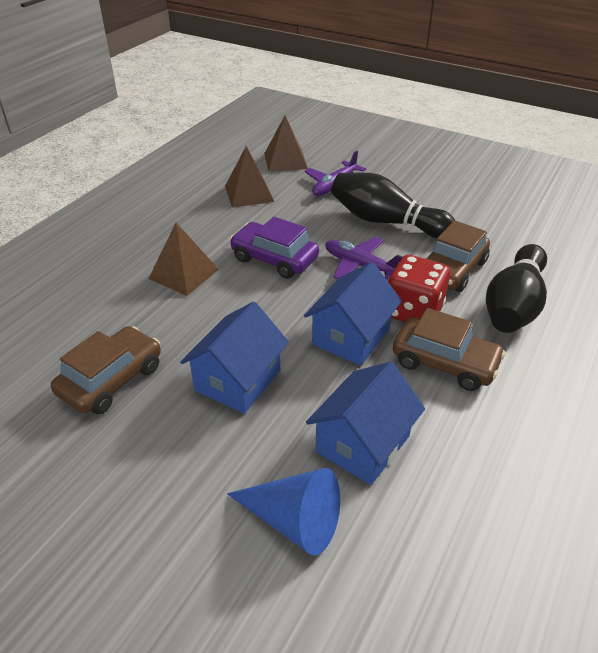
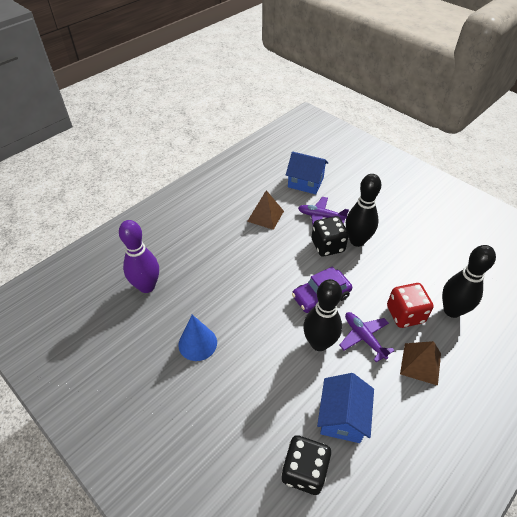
black bowling pin: [331,173,455,238] [486,244,547,333] = 2 -> [303,279,342,351] [346,174,381,247] [442,245,496,318] = 3
black dice: none = 0 -> [282,435,331,495] [312,216,349,257] = 2
blue house: [180,302,289,414] [304,262,402,365] [306,362,425,485] = 3 -> [286,152,328,194] [317,373,374,443] = 2
brown car: [51,326,161,414] [393,308,506,391] [425,220,490,292] = 3 -> none = 0
brown pyramid: [148,223,219,296] [225,146,274,208] [264,116,308,172] = 3 -> [247,190,284,230] [400,341,441,386] = 2
purple bowling pin: none = 0 -> [119,220,159,293] = 1

